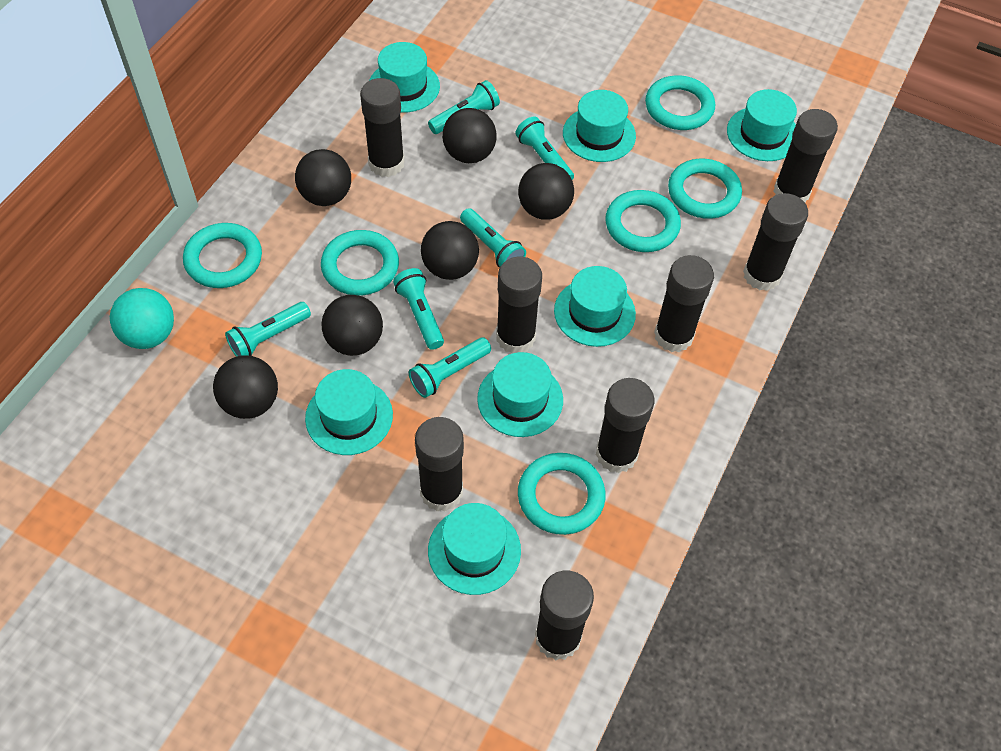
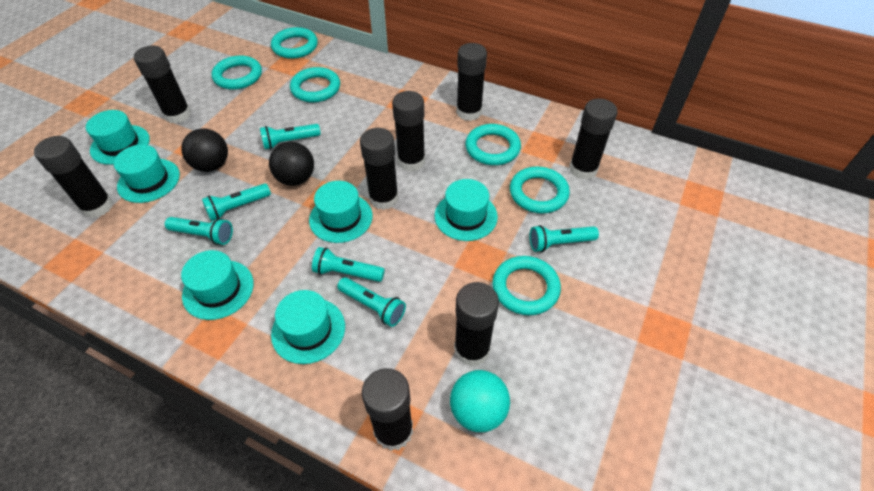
black ball: [213,355,278,419] [295,149,351,206] [321,295,383,356] [421,221,479,280] [442,108,497,163] [518,163,574,220] = 6 -> [181,128,228,172] [269,142,314,186] = 2
turquoise hat: [305,369,393,455] [369,42,440,113] [428,503,521,595] [477,352,563,437] [554,266,636,347] [563,90,636,162] [727,89,797,161] = 7 -> [86,110,150,165] [114,145,180,203] [181,250,254,320] [271,290,345,364] [309,181,373,243] [435,179,498,241] = 6

